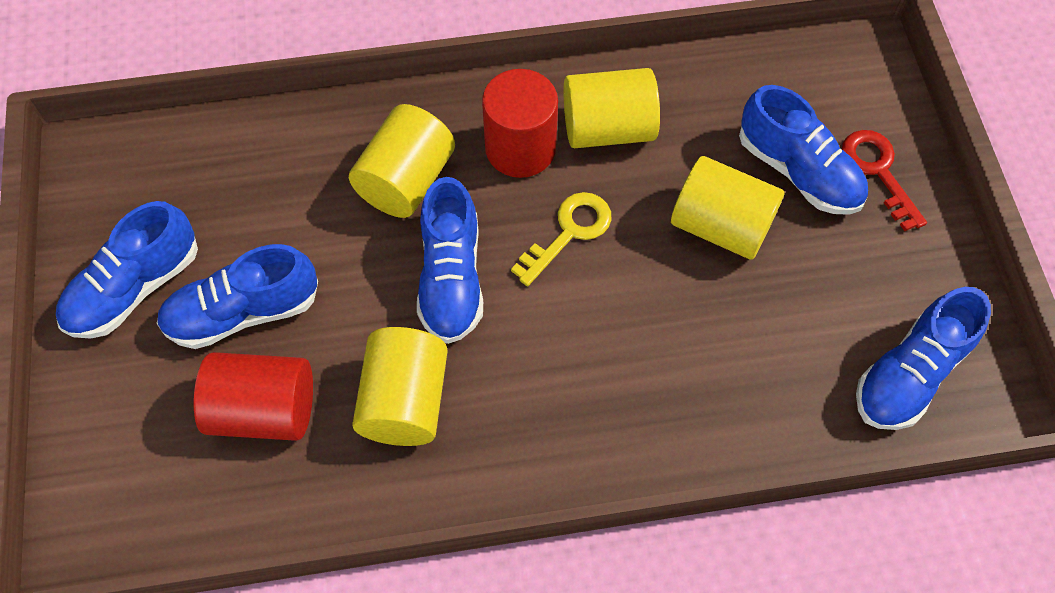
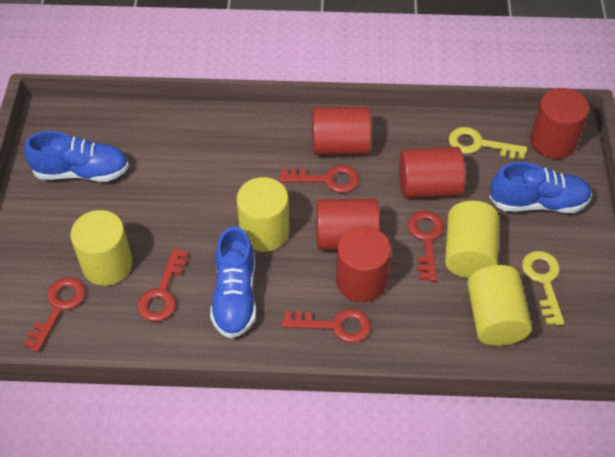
blue shoe: [56,201,198,339] [156,244,318,349] [417,177,483,344] [739,85,868,215] [856,287,991,430] = 5 -> [24,131,129,182] [210,226,256,338] [489,162,592,213] = 3
red cylinder: [193,352,313,441] [482,69,558,178] = 2 -> [312,107,371,155] [316,199,380,250] [336,226,391,302] [399,147,465,198] [530,88,589,159] = 5
red key: [842,130,927,231] = 1 -> [23,277,86,353] [138,248,188,322] [279,165,359,193] [282,309,371,343] [408,211,444,281] = 5
yellow key: [511,192,612,286] = 1 -> [449,127,527,160] [522,251,564,326] = 2

